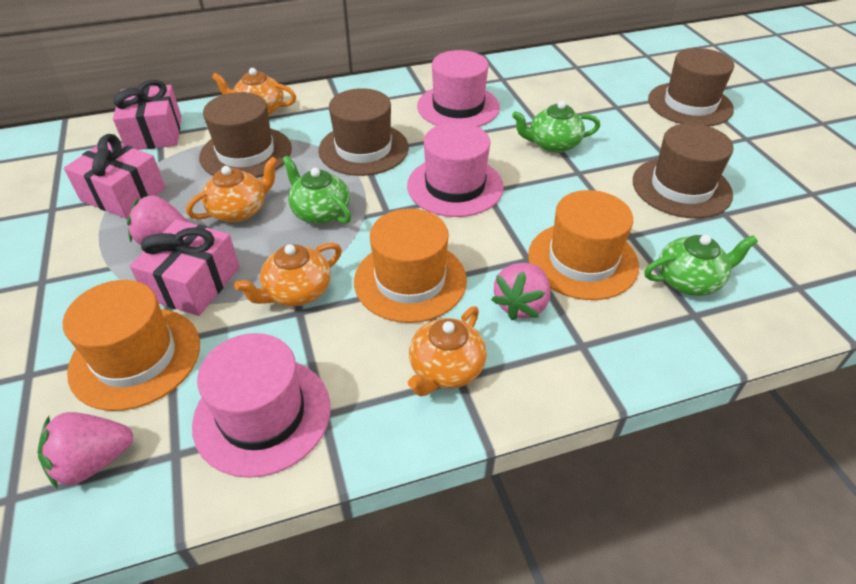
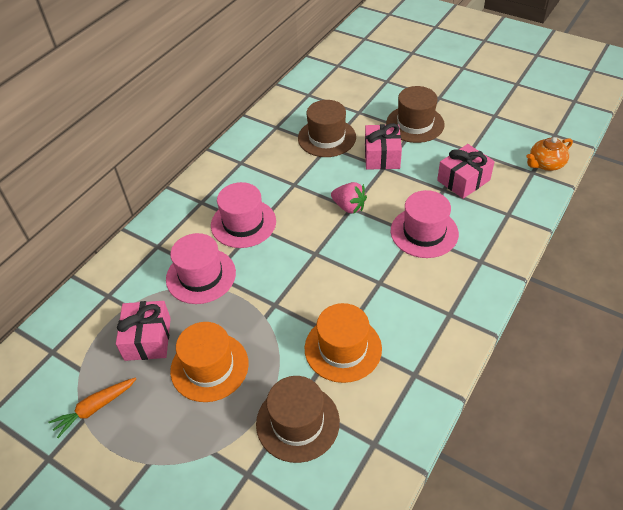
brown hat: [199,92,292,178] [318,88,409,176] [633,123,734,218] [648,48,734,126] = 4 -> [256,376,340,463] [298,100,356,157] [386,86,445,143] = 3
green teapot: [282,156,351,224] [512,101,600,153] [644,235,758,296] = 3 -> none = 0
orange carrot: none = 0 -> [49,377,137,438] = 1
orange hat: [63,280,200,411] [354,208,467,323] [528,190,639,300] = 3 -> [170,322,249,402] [304,303,382,383] = 2
orange teapot: [186,156,278,222] [212,68,296,116] [234,243,342,306] [408,306,487,397] = 4 -> [526,137,573,171] = 1
pink strawberry: [37,412,133,489] [127,194,189,245] [491,263,550,320] = 3 -> [331,182,367,214] = 1

